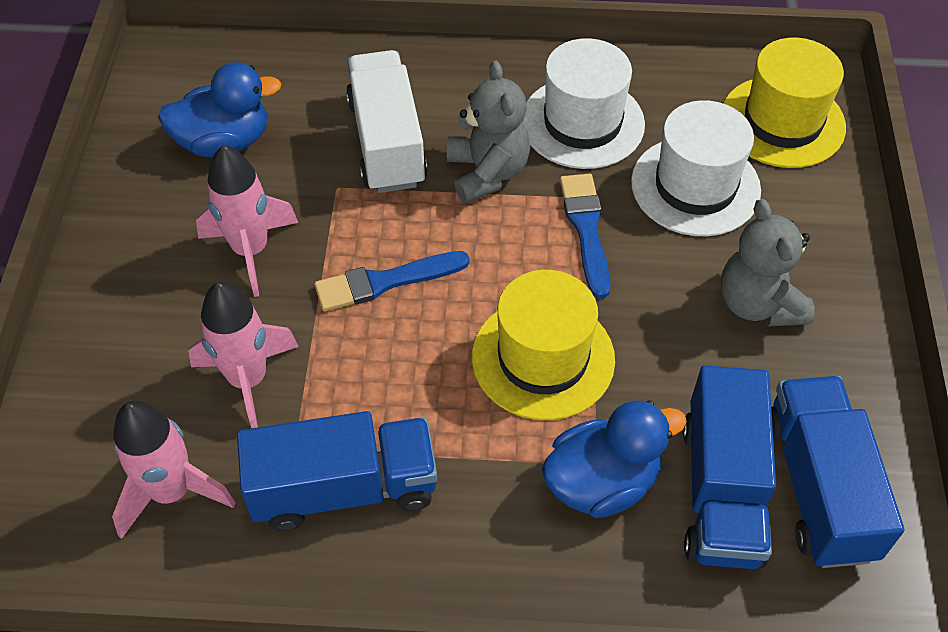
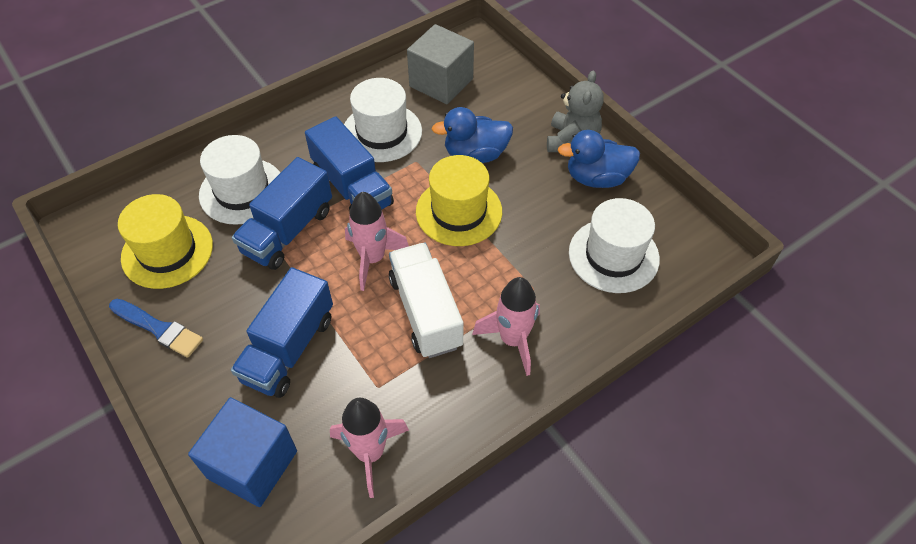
blue brush: [314,251,470,311] [560,174,611,299] = 2 -> [109,299,203,358] = 1
blue cube: none = 0 -> [188,397,297,507] = 1
grey cube: none = 0 -> [407,24,474,104] = 1
grey teddy bear: [447,60,530,204] [721,199,815,327] = 2 -> [547,70,604,152] = 1
white hat: [523,38,645,169] [631,100,761,236] = 2 -> [199,135,280,225] [344,78,422,162] [569,198,660,293] = 3

